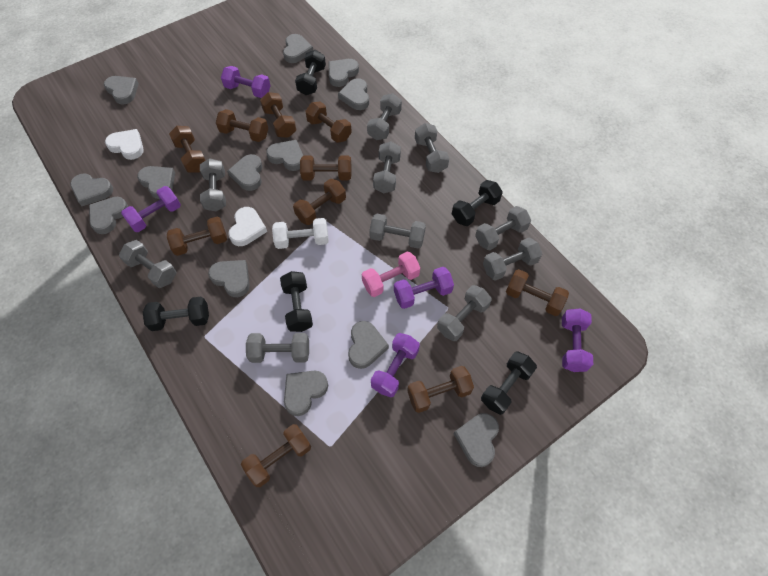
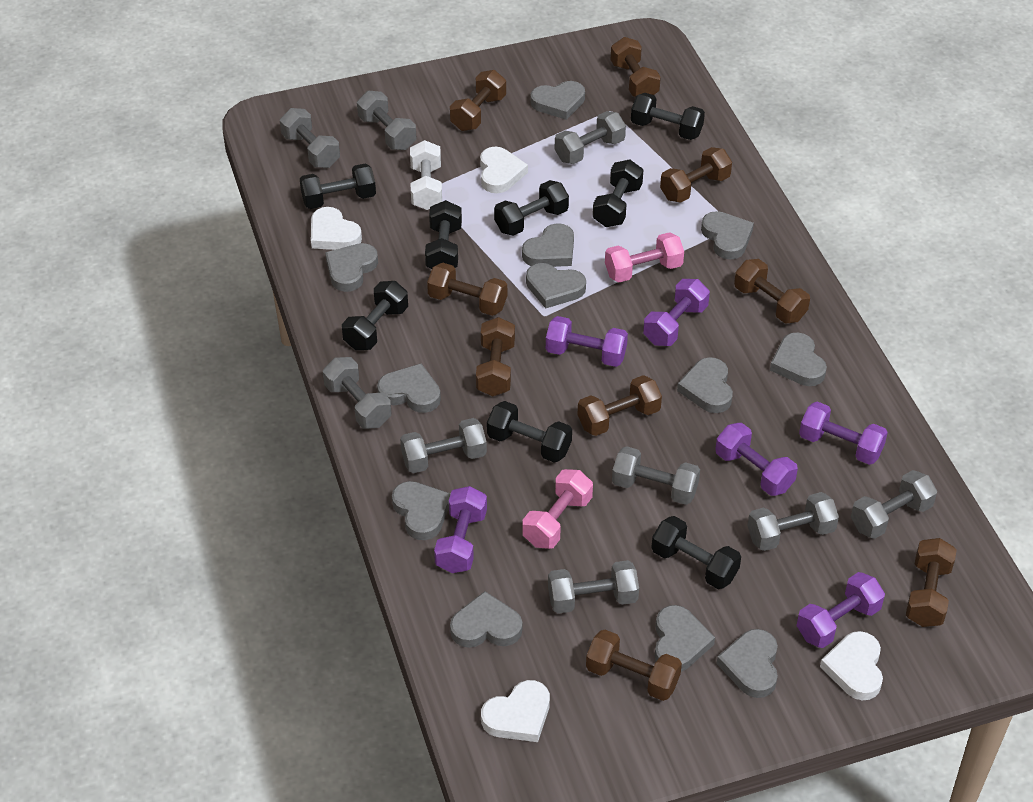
black dumbbell: [143,297,209,331] [280,271,313,332] [295,50,326,95] [452,180,503,226] [481,351,537,415] = 5 -> [300,164,376,209] [342,281,408,350] [425,200,462,269] [487,401,572,463] [494,180,569,236] [593,160,643,227] [631,93,705,140] [651,516,741,589] = 8
brown dumbbell: [167,217,227,256] [169,126,206,173] [216,109,268,142] [241,424,311,487] [260,92,296,138] [293,179,346,225] [300,156,351,181] [305,101,352,143] [407,366,474,413] [506,269,569,316] = 10 -> [427,263,507,316] [450,70,506,131] [476,317,515,396] [578,375,662,436] [586,630,682,701] [611,37,661,97] [660,147,732,203] [734,259,810,323] [906,538,957,627] = 9
grey dumbbell: [119,240,176,288] [200,158,226,211] [246,333,309,363] [367,93,402,140] [369,214,426,249] [373,141,401,193] [415,123,449,173] [437,285,492,341] [475,206,531,251] [483,238,542,281] = 10 -> [280,108,340,168] [323,357,391,429] [357,91,416,150] [400,418,487,473] [548,560,639,614] [555,111,626,164] [612,446,700,505] [747,492,839,551] [851,470,937,539] = 9
grey heart: [70,174,113,206] [89,197,129,234] [104,76,139,105] [137,166,175,199] [208,260,250,297] [227,154,263,191] [266,140,303,171] [283,34,313,63] [284,371,328,416] [328,59,359,87] [338,78,369,110] [348,321,389,369] [454,413,499,467] = 13 -> [325,243,378,292] [377,363,441,413] [392,481,451,540] [450,591,522,648] [522,223,574,267] [526,263,586,308] [530,81,585,120] [655,605,715,672] [677,357,733,413] [701,211,754,260] [716,629,778,698] [770,332,827,386] = 12
pink dumbbell: [362,251,420,297] = 1 -> [522,469,593,549] [605,232,684,282] = 2
purple dumbbell: [121,186,181,232] [221,66,271,98] [371,333,420,397] [394,267,454,309] [562,308,593,372] = 5 -> [434,486,487,573] [546,316,628,367] [643,279,710,346] [715,423,798,496] [796,572,885,648] [799,402,888,465] = 6
white heart: [105,129,144,160] [228,207,267,246] = 2 -> [311,207,362,250] [480,147,528,193] [481,680,550,742] [820,631,883,700] = 4

